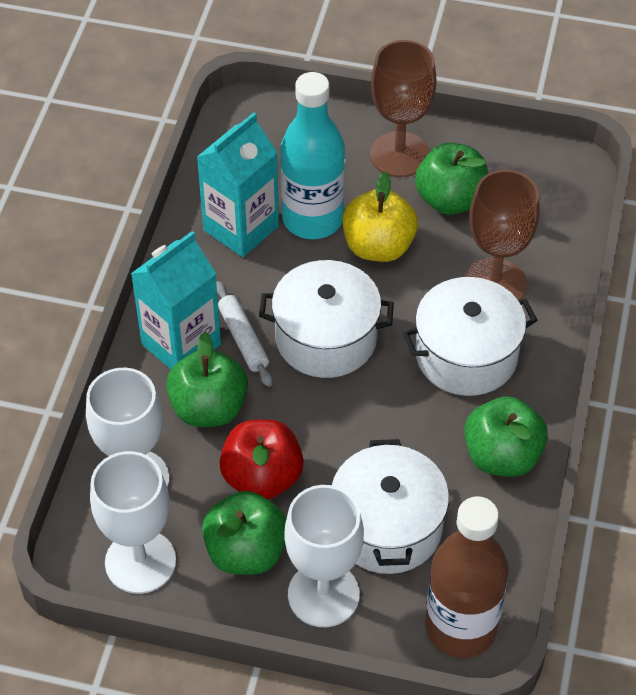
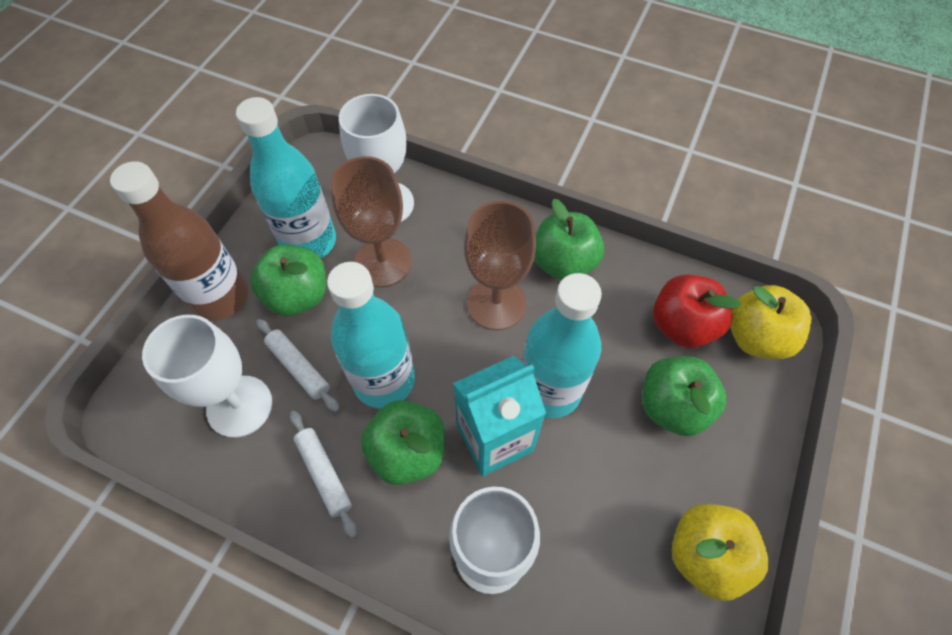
turquoise bottle: [280,72,345,239] = 1 -> [236,97,336,258] [327,262,415,408] [522,273,602,418] = 3
turquoise carton: [131,231,221,369] [197,112,279,257] = 2 -> [453,356,546,476] = 1
white pot: [259,260,394,378] [332,439,449,574] [402,277,537,396] = 3 -> none = 0
white rolling pin: [216,281,273,387] = 1 -> [256,319,339,412] [290,411,357,538] = 2
yellow apple: [343,172,418,262] = 1 -> [672,504,768,601] [730,285,811,359] = 2

